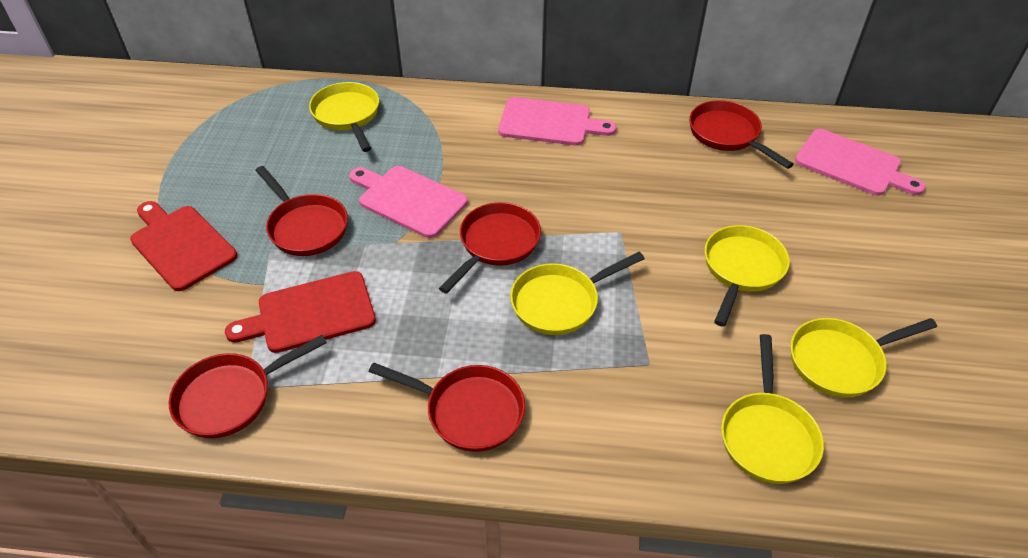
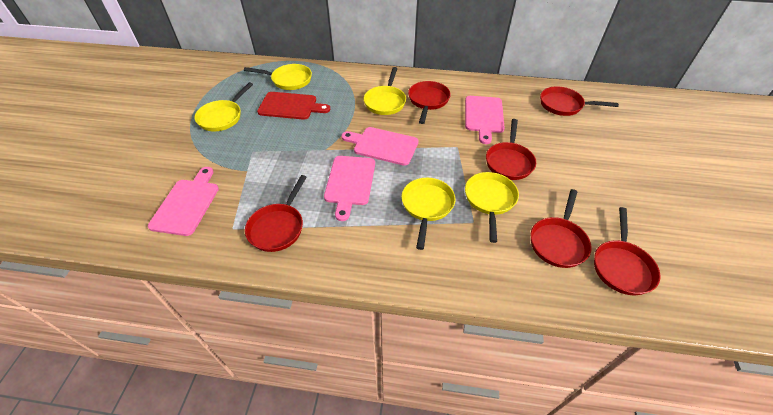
pink cutting board: [349,166,468,238] [498,97,617,146] [795,129,926,196] = 3 -> [148,167,219,236] [324,156,375,221] [341,127,419,166] [465,96,505,144] = 4
red cutting board: [130,201,237,291] [225,271,376,353] = 2 -> [257,92,330,120] = 1
red pan: [169,335,327,438] [255,166,348,256] [369,362,525,452] [439,202,541,294] [689,100,794,169] = 5 -> [245,175,307,252] [408,81,451,124] [486,119,536,180] [531,189,592,268] [540,86,619,116] [594,207,660,295] = 6

